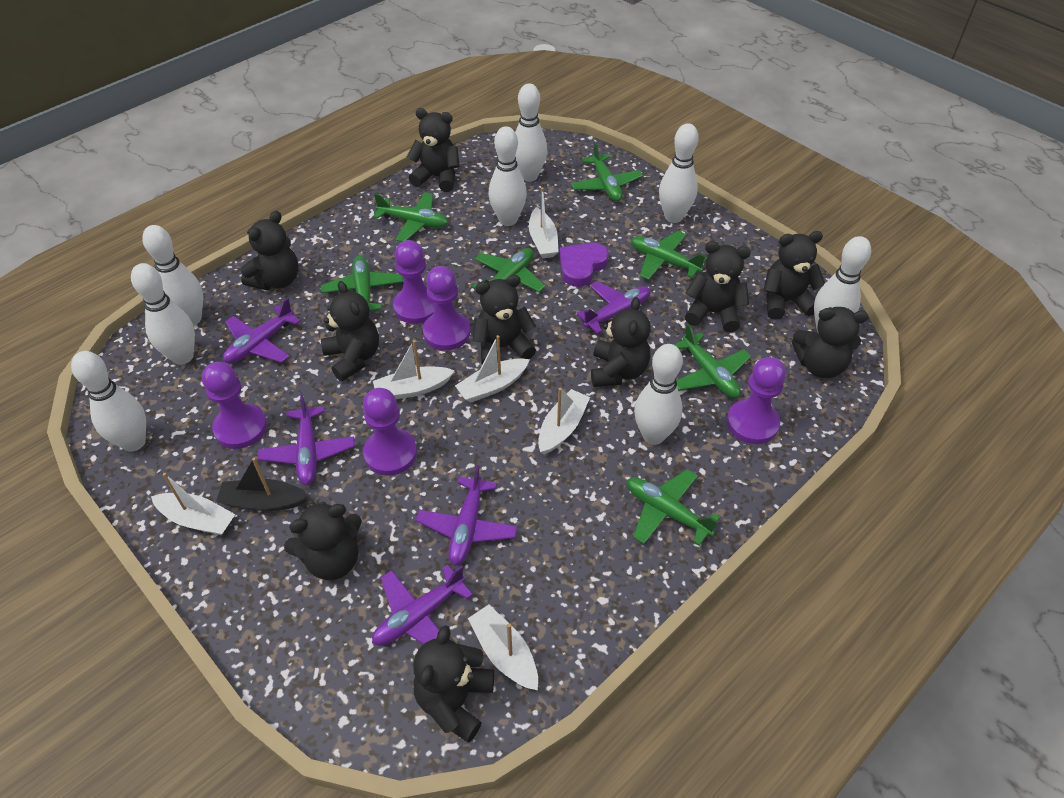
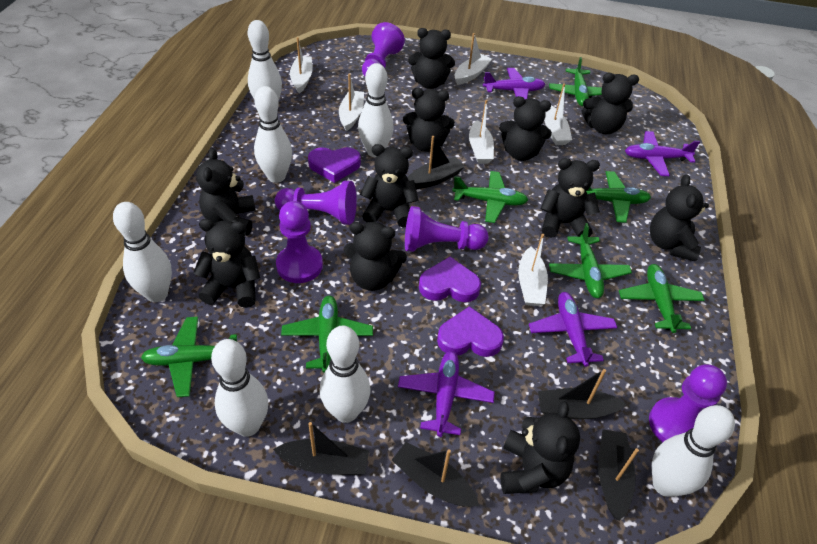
black boat: [216,458,308,511] = 1 -> [273,422,369,475] [392,442,479,507] [407,136,465,189] [538,369,626,420] [598,430,639,521] = 5
black teddy bear: [241,211,298,290] [284,501,362,580] [321,281,379,381] [407,108,460,192] [413,625,494,743] [473,275,536,365] [591,297,651,387] [685,241,751,332] [763,231,825,320] [792,307,868,378] = 10 -> [193,219,260,308] [196,148,255,236] [344,222,407,291] [360,144,418,228] [403,88,455,152] [408,28,455,89] [499,96,552,161] [500,401,580,494] [540,158,600,238] [582,73,639,134] [650,174,709,262] = 11
purple heart: [559,243,609,287] = 1 -> [308,147,361,183] [419,257,481,302] [437,306,504,357] = 3
purple plane: [223,298,301,364] [258,394,355,485] [372,564,473,646] [416,465,518,566] [576,281,650,334] = 5 -> [398,351,495,437] [483,68,546,99] [529,292,617,367] [625,131,700,176] = 4
white bowling pin: [71,351,146,452] [131,263,195,365] [142,225,203,326] [488,126,527,226] [515,83,547,182] [634,344,683,445] [659,123,699,223] [814,236,871,332] = 8 -> [113,202,172,302] [211,339,268,437] [248,20,282,101] [254,86,292,183] [320,326,371,423] [358,63,394,157] [652,405,735,497] = 7

